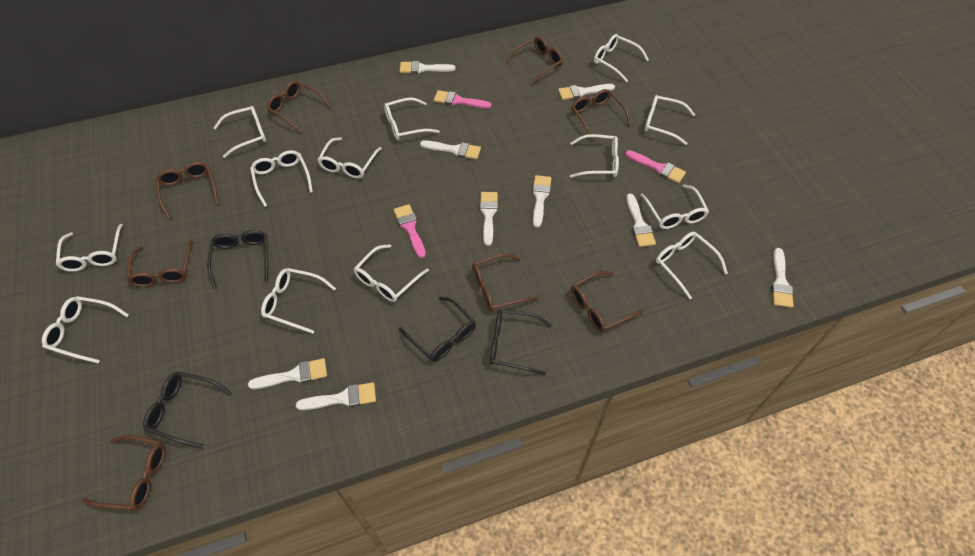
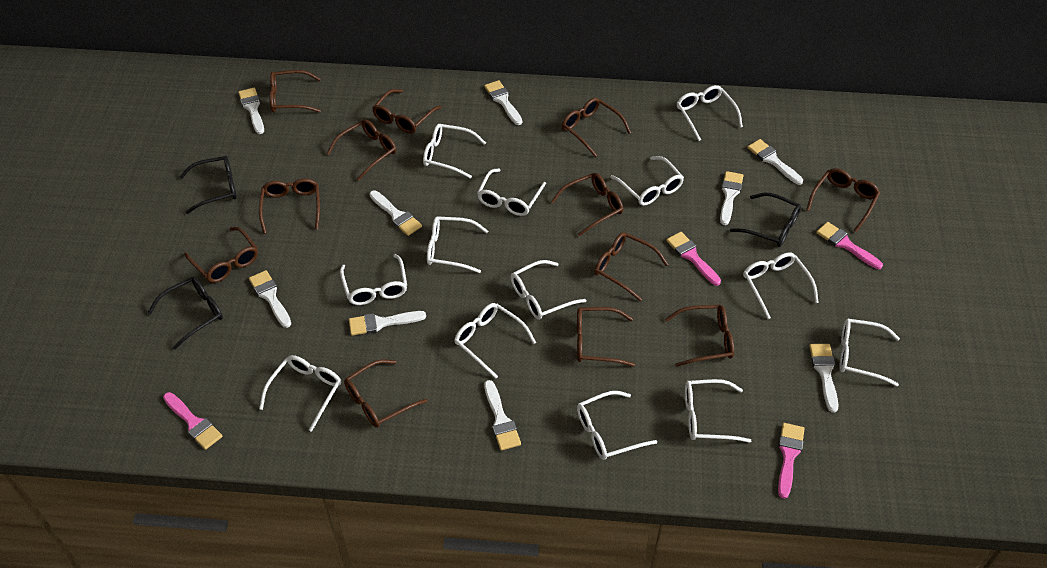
black glasses: [143,371,232,448] [207,230,268,288] [399,297,476,362] [490,310,552,375] = 4 -> [148,277,223,350] [179,156,237,214] [730,193,801,247] = 3
brown glasses: [82,435,166,510] [126,239,193,287] [156,162,219,219] [267,81,331,132] [472,254,539,311] [505,36,563,85] [571,89,631,141] [571,271,644,332] = 8 -> [184,227,258,283] [259,178,320,234] [269,70,321,113] [327,119,396,180] [344,359,427,428] [372,89,441,134] [551,173,623,236] [562,98,631,157] [577,307,635,367] [595,232,669,301] [665,305,734,367] [806,168,880,232] = 12
pink brush: [393,204,426,258] [434,90,492,109] [625,150,686,183] = 3 -> [163,392,223,450] [666,232,721,286] [778,423,804,499] [816,222,883,269] = 4

